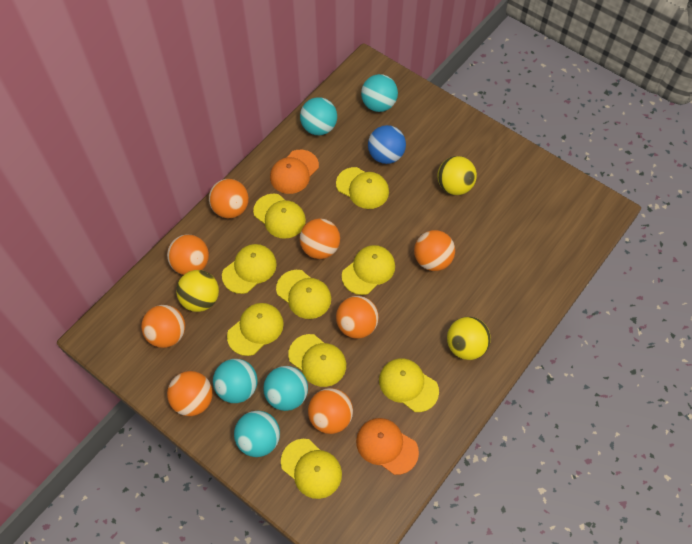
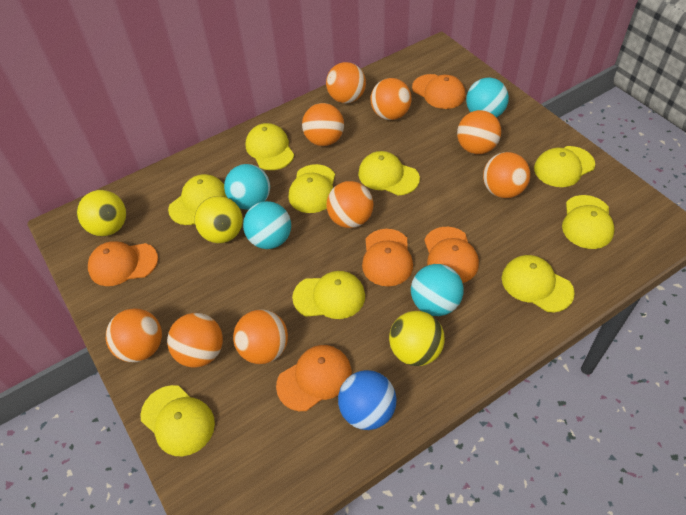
orange ball: [141,305,185,348] [167,234,209,275] [167,371,213,416] [209,179,249,218] [300,218,340,259] [308,388,353,434] [336,296,379,339] [414,230,455,271] = 8 -> [106,308,162,362] [167,313,223,368] [233,310,288,364] [302,103,344,146] [326,62,366,103] [326,181,373,228] [370,78,411,120] [457,110,501,154] [483,152,530,198] = 9
orange cap: [270,150,319,194] [356,418,419,475] = 2 -> [88,241,158,286] [276,345,352,411] [362,229,413,286] [412,74,465,109] [424,227,479,283] = 5
turquoise ball: [213,359,258,403] [234,410,280,457] [263,366,308,411] [300,97,337,135] [361,74,398,112] = 5 -> [224,164,270,210] [243,201,291,249] [411,264,463,316] [466,78,509,118] = 4

